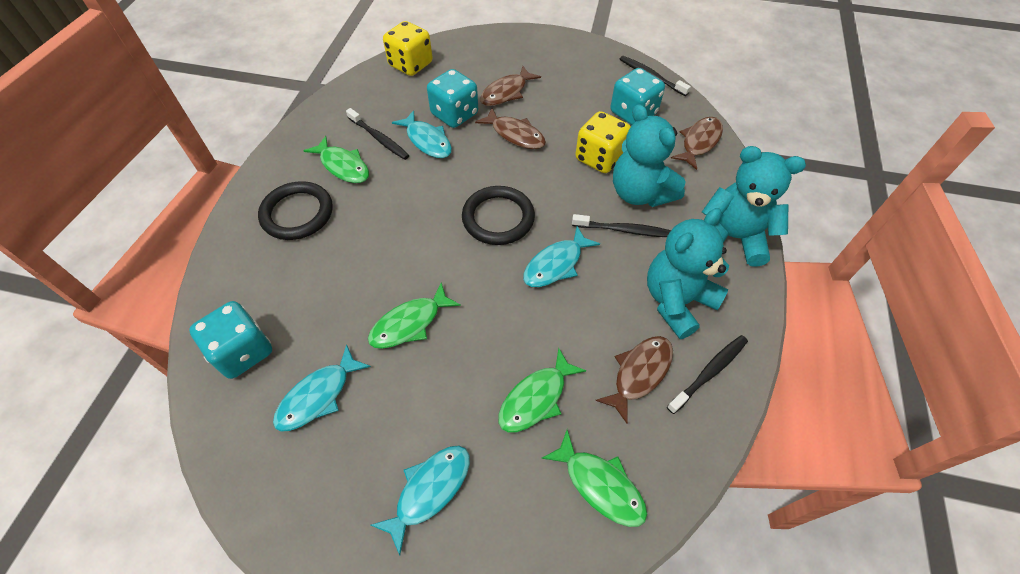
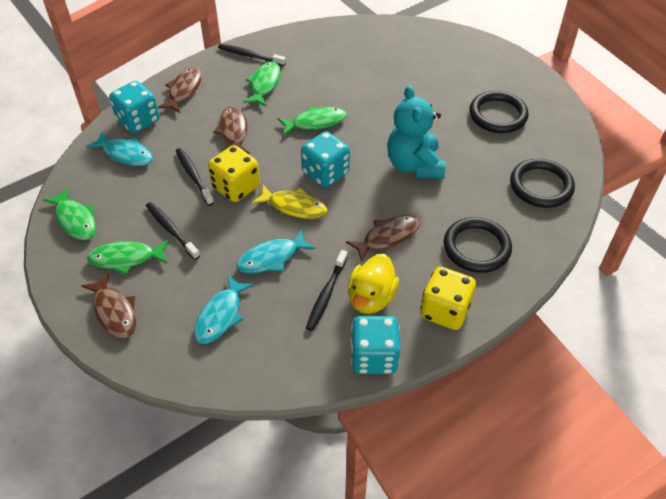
black ring: [258,181,333,240] [462,186,535,245] = 2 -> [444,217,512,273] [469,91,528,133] [510,159,575,208] = 3
turquoise fish: [273,344,371,432] [371,446,470,556] [392,110,452,158] [523,226,600,287] = 4 -> [86,131,153,166] [194,275,254,344] [236,229,315,273] = 3
turquoise teddy bear: [613,104,685,207] [647,208,729,339] [702,146,806,267] = 3 -> [387,85,446,179] = 1
yellow duck: none = 0 -> [348,254,399,314] = 1
yellow fish: none = 0 -> [252,185,327,219] = 1

